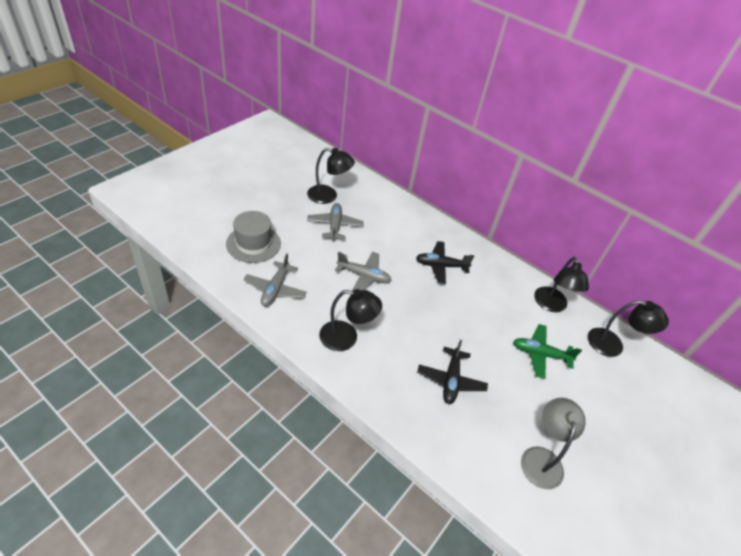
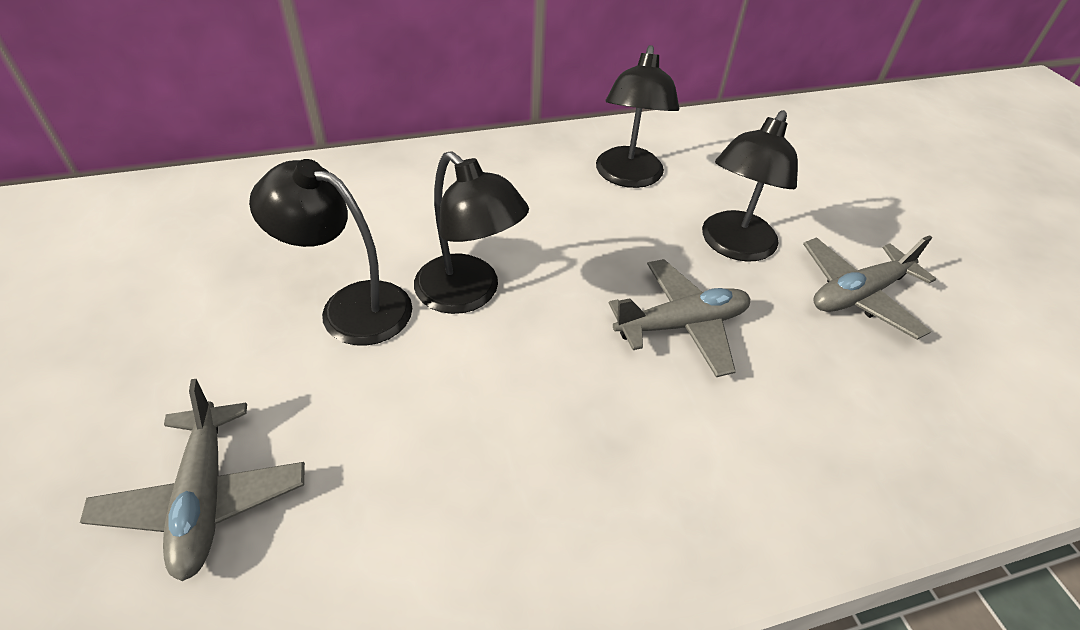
black plane: [416,241,474,284] [417,340,488,404] = 2 -> none = 0
green plane: [513,324,582,379] = 1 -> none = 0
grey hat: [226,211,281,263] = 1 -> none = 0
grey lamp: [521,398,586,489] = 1 -> none = 0

